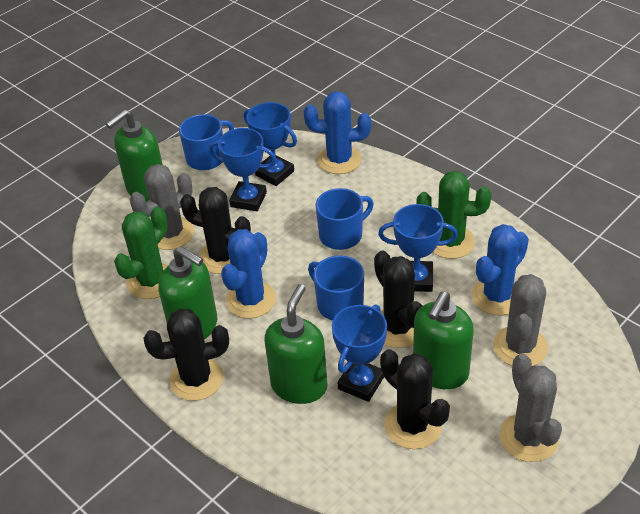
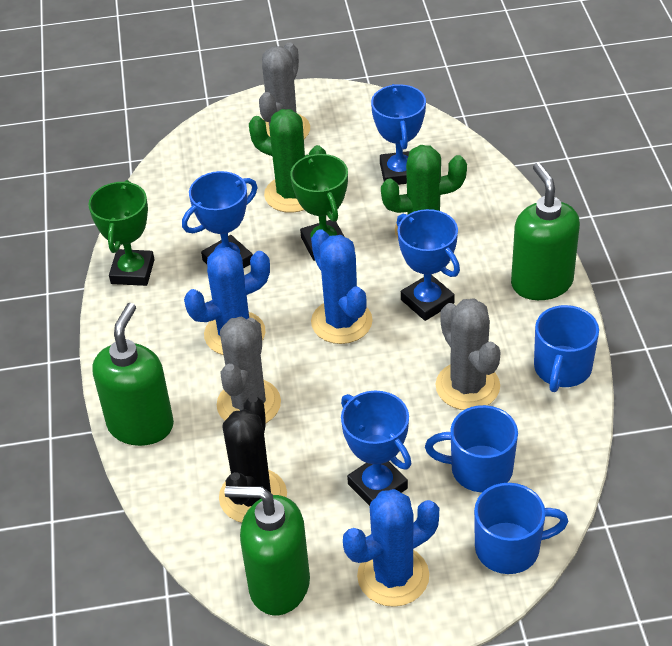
black cactus: [143,308,229,401] [180,187,251,274] [374,251,423,348] [380,349,450,449] = 4 -> [219,396,287,523] = 1
green soap dispenser: [106,109,163,202] [158,246,217,340] [264,284,328,404] [413,292,474,389] = 4 -> [92,303,174,446] [225,486,310,615] [511,163,580,300] = 3
green trophy: none = 0 -> [88,180,155,286] [291,154,348,261] = 2

